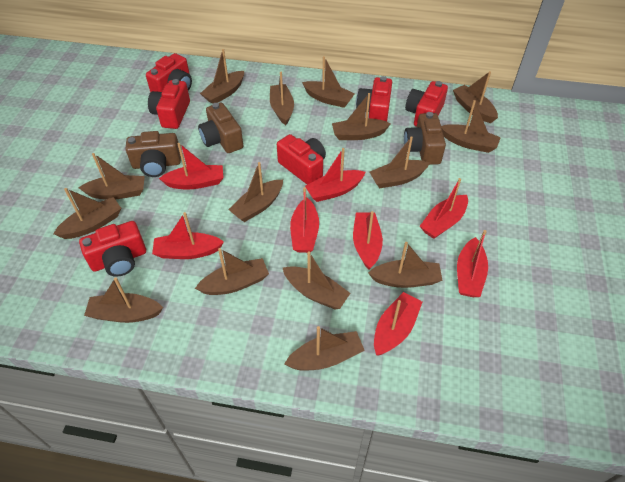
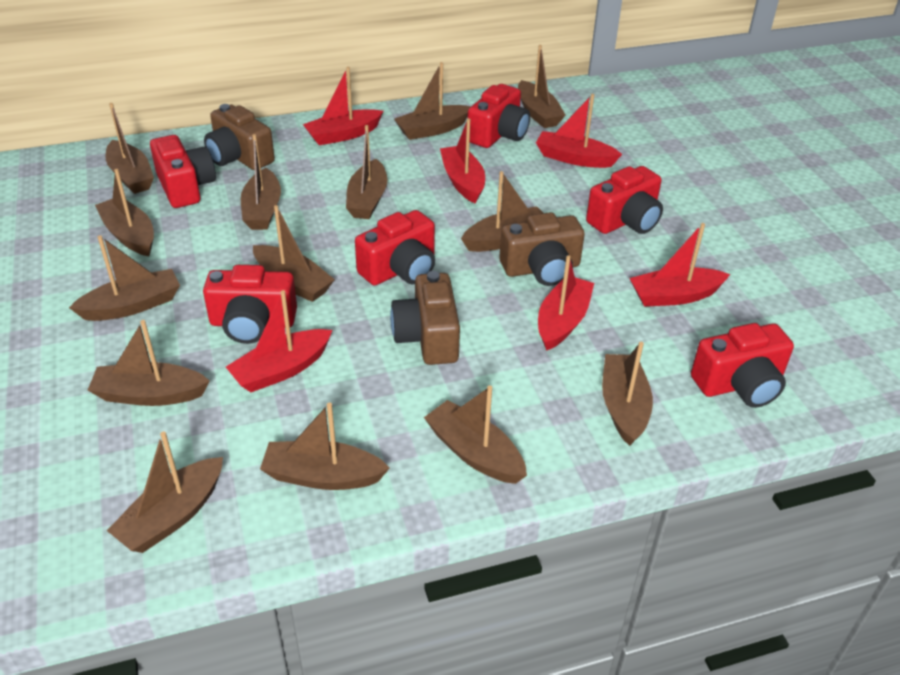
brown boat: [53,188,122,239] [79,153,145,200] [84,277,163,323] [195,248,269,295] [200,49,244,104] [228,162,283,222] [270,72,294,125] [283,251,351,310] [284,326,365,371] [302,56,355,108] [332,93,391,140] [368,242,443,288] [370,136,430,188] [441,100,501,153] [453,71,498,123] = 15 -> [69,235,180,321] [88,320,210,406] [95,169,154,256] [105,103,154,194] [107,431,223,553] [241,134,281,230] [253,205,335,302] [260,402,390,490] [346,125,388,219] [394,62,471,140] [424,386,527,484] [461,171,543,252] [518,45,566,128] [602,342,653,446] = 14
red boat: [152,212,224,259] [159,143,223,189] [290,187,319,253] [305,148,366,202] [353,211,383,270] [374,292,422,356] [420,178,468,239] [457,230,488,297] = 8 -> [226,290,332,392] [303,67,383,145] [440,118,485,204] [536,94,622,168] [538,255,594,351] [630,223,730,307] = 6

